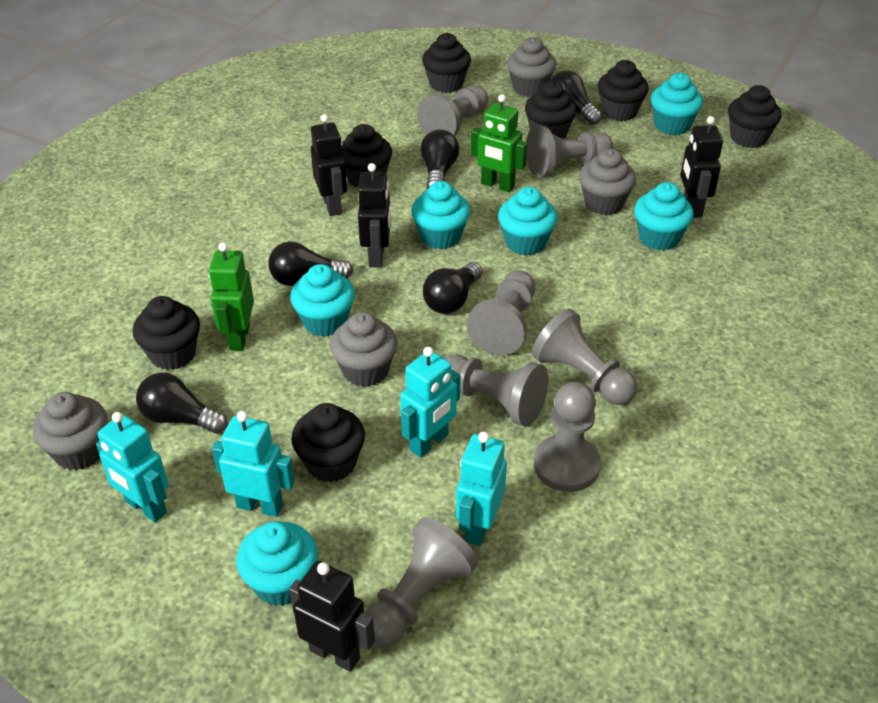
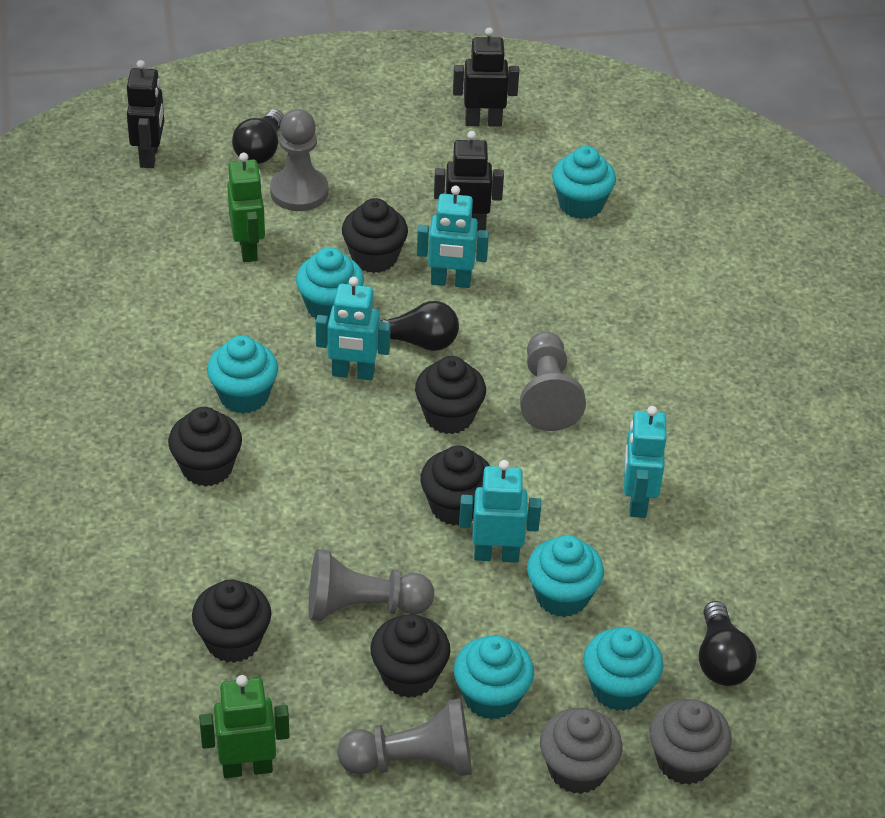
black cupcake: [133,296,200,370] [291,403,365,482] [342,124,392,188] [422,33,471,93] [525,81,577,139] [598,60,649,121] [728,85,782,148] = 7 -> [168,407,242,487] [192,579,271,663] [342,198,408,273] [370,614,450,698] [415,356,486,434] [420,445,490,526] = 6
black light bulb: [136,373,227,434] [268,241,353,286] [420,130,459,189] [423,262,483,314] [550,70,601,125] = 5 -> [232,109,284,164] [379,301,459,351] [699,601,757,686] = 3
black robot: [289,561,375,672] [311,114,347,216] [358,163,391,267] [680,116,723,218] = 4 -> [127,60,164,168] [434,131,504,231] [453,27,519,127] = 3
grey cupcake: [33,392,107,470] [330,312,398,387] [507,37,556,97] [579,149,636,215] = 4 -> [540,708,623,794] [649,699,732,785] = 2
grey pawn: [365,517,478,647] [417,85,488,136] [444,354,548,427] [466,270,535,355] [526,126,613,178] [532,309,638,405] [534,382,601,492] = 7 -> [270,109,328,211] [309,549,434,621] [337,698,472,776] [520,332,586,431] = 4

